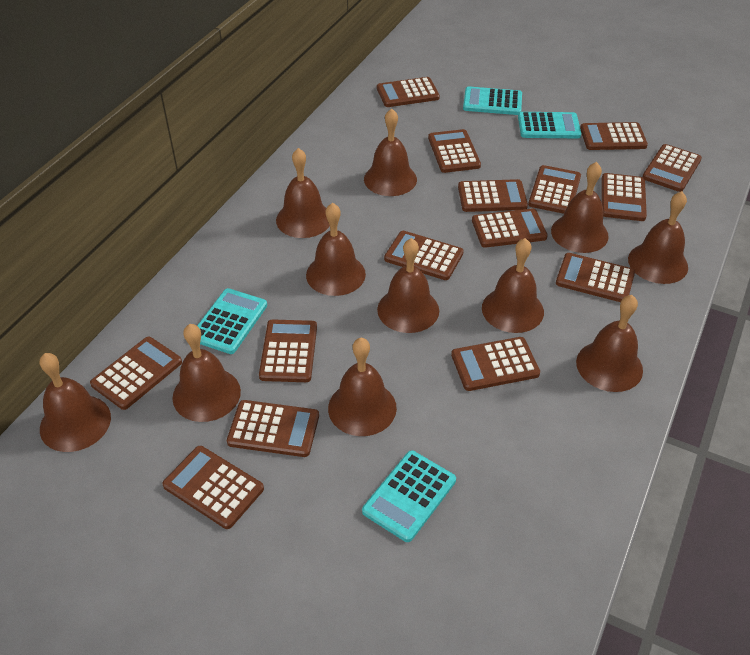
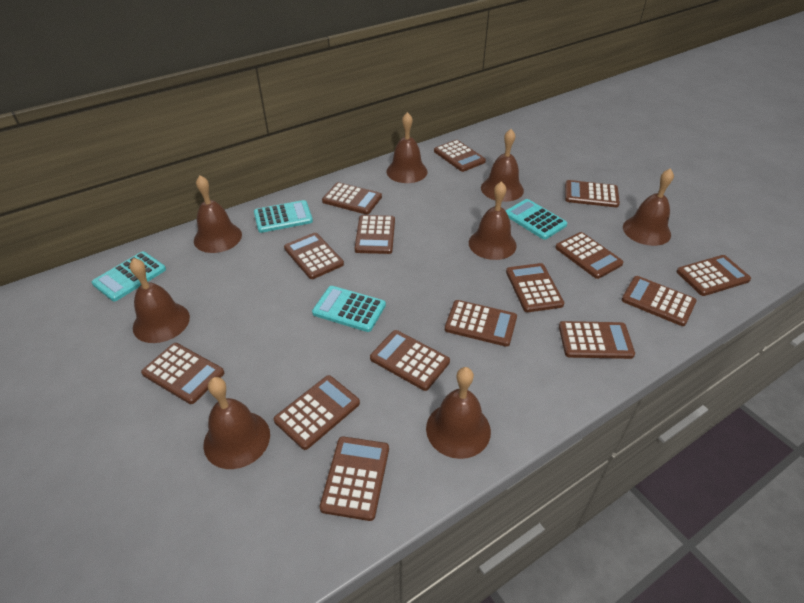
brown bell: [39,353,111,452] [172,324,241,422] [276,148,330,238] [306,203,366,296] [328,338,397,436] [364,108,417,196] [377,238,439,333] [482,238,544,333] [551,162,609,253] [576,295,643,392] [628,191,688,284] = 11 -> [129,258,190,343] [194,175,242,253] [203,377,270,469] [387,112,428,183] [426,367,491,459] [469,181,517,260] [481,129,524,202] [623,168,674,246] = 8

